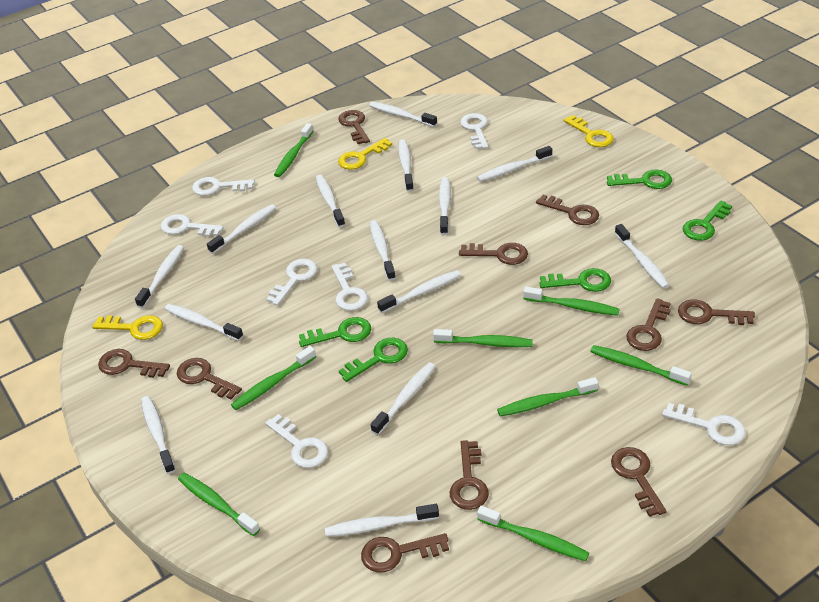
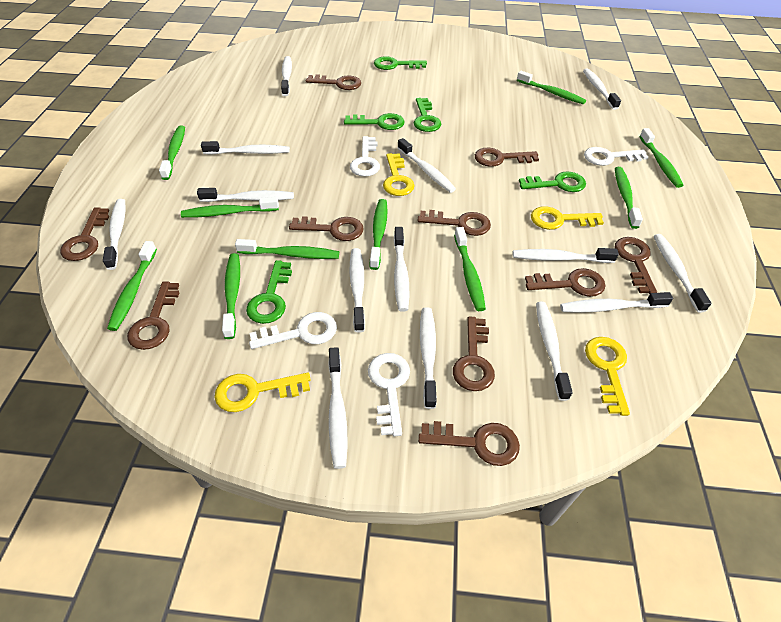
green toothbrush: [178,473,260,536] [231,346,316,410] [274,123,313,177] [433,329,533,347] [477,506,589,561] [497,377,599,417] [523,286,620,316] [590,345,692,386] = 8 -> [107,241,157,331] [159,125,185,180] [181,197,279,218] [222,253,240,339] [235,239,339,259] [370,199,388,270] [454,227,486,311] [517,71,586,104] [615,167,643,229] [639,128,684,188] = 10
white key: [161,214,224,237] [192,177,255,196] [265,414,328,468] [266,259,318,306] [331,263,368,311] [460,113,488,149] [662,403,745,445] = 7 -> [249,312,337,349] [350,136,380,177] [368,353,410,436] [584,147,648,166] = 4
yellow key: [92,315,163,340] [338,138,392,170] [563,115,614,147] = 3 -> [214,373,311,412] [383,153,415,196] [531,206,604,230] [585,337,630,416] = 4

